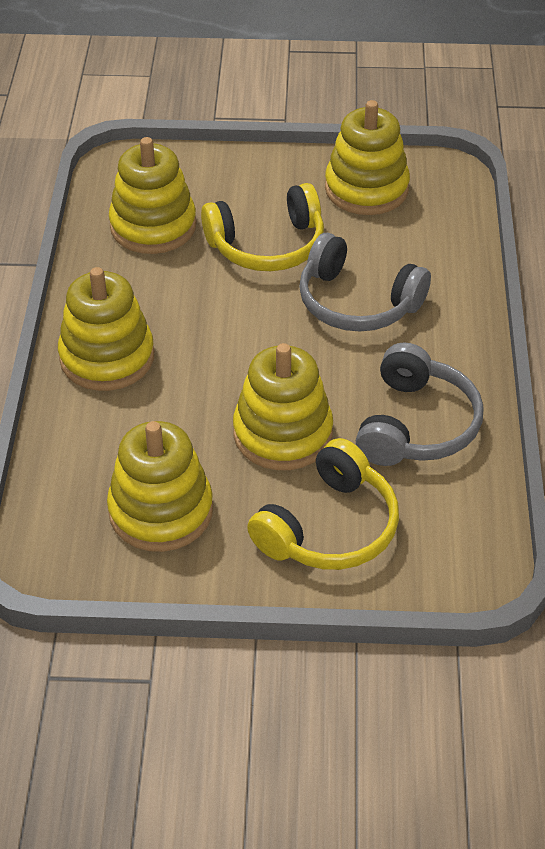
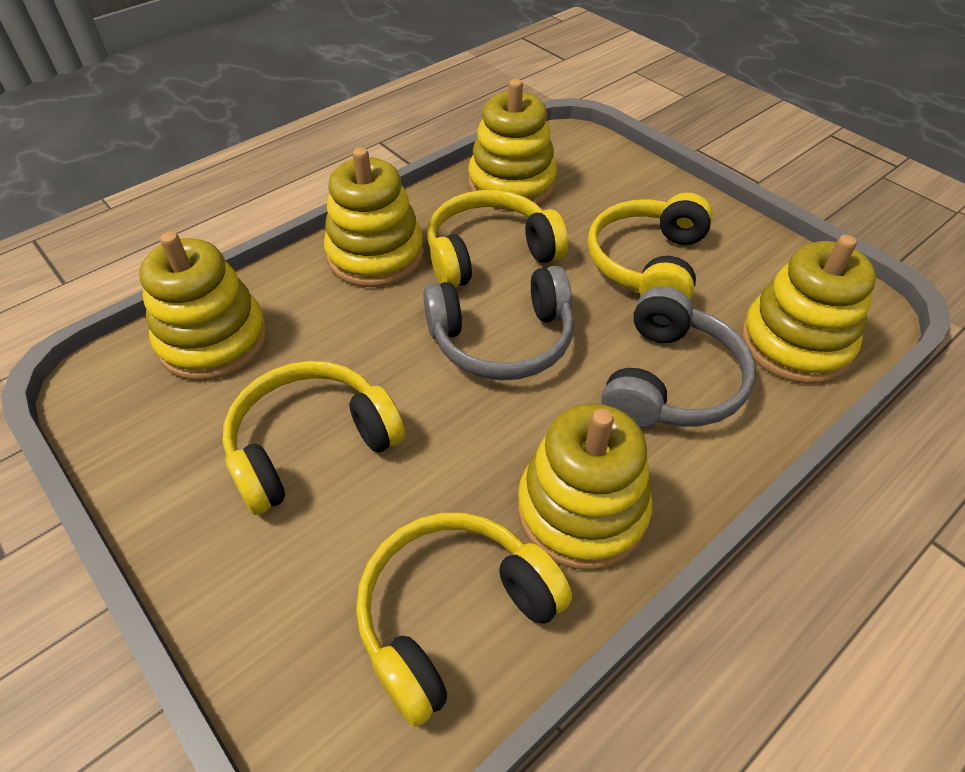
yellow headphones: [201,183,324,271] [247,438,399,570] = 2 -> [223,361,405,515] [356,513,572,727] [427,190,568,288] [587,193,713,300] = 4

